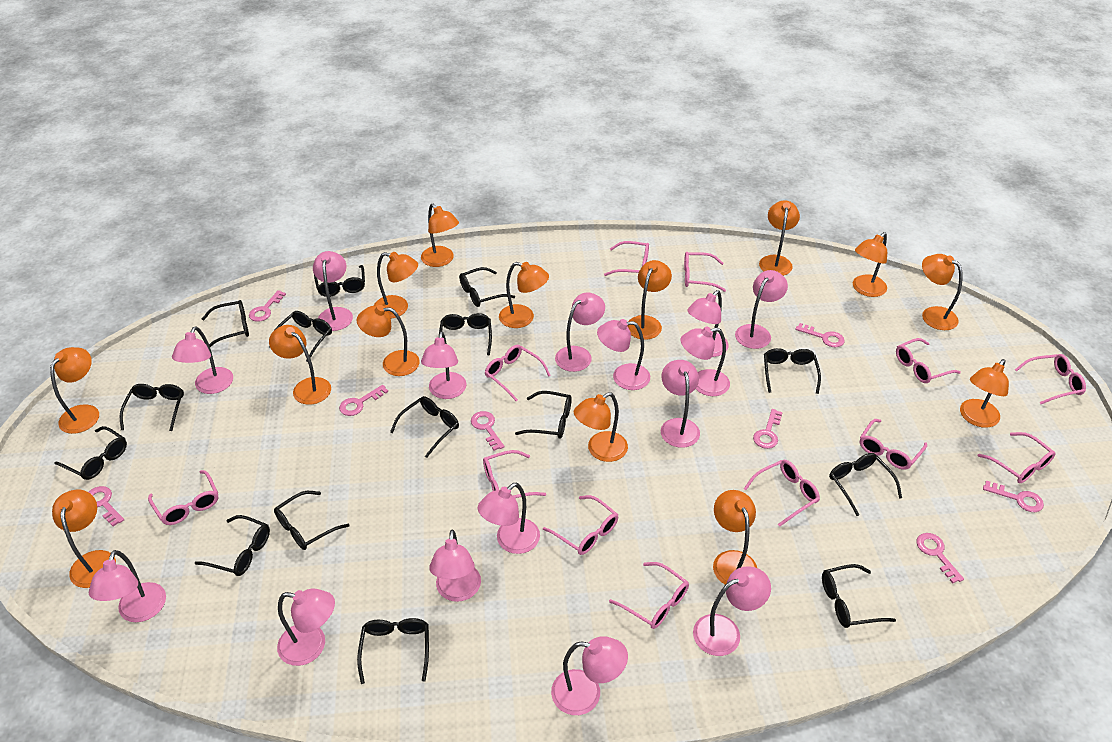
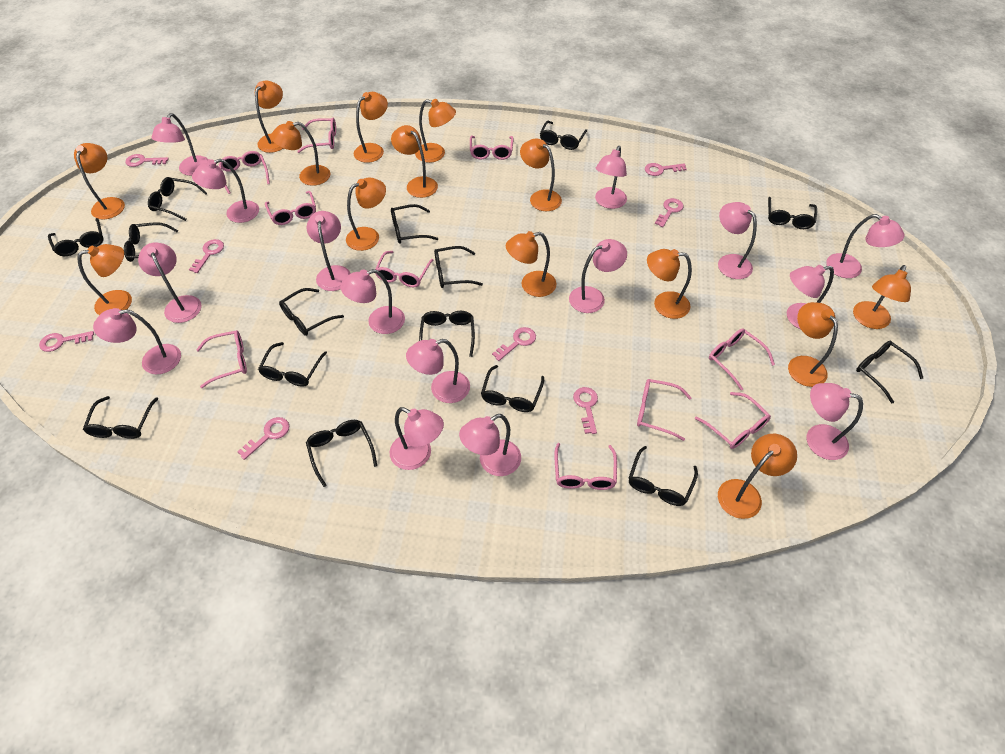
pink glasses: [148,470,218,525] [483,450,546,498] [485,345,551,401] [543,495,618,555] [604,241,649,276] [609,562,689,629] [684,252,726,292] [744,460,820,527] [860,419,927,470] [896,338,961,383] [978,432,1056,483] [1015,354,1086,404] = 12 -> [196,330,247,388] [219,151,270,194] [265,191,316,225] [297,118,336,153] [375,251,433,287] [470,136,514,160] [554,443,617,490] [637,379,692,441] [695,392,771,449] [709,328,775,390] = 10

